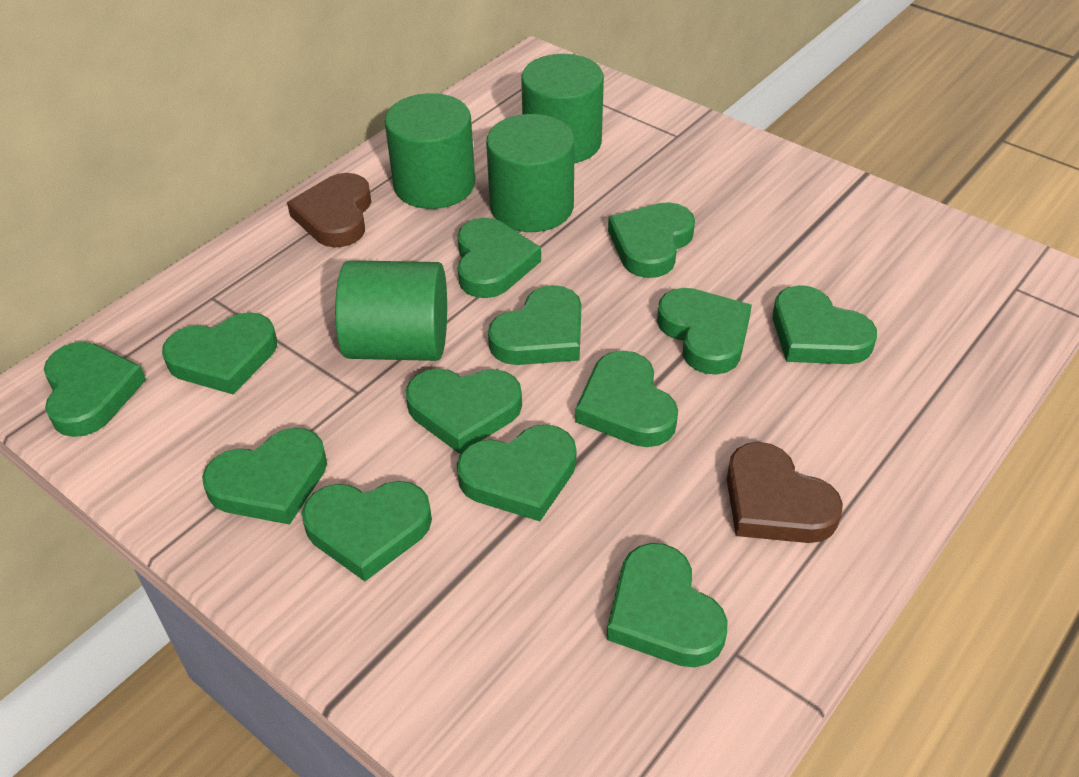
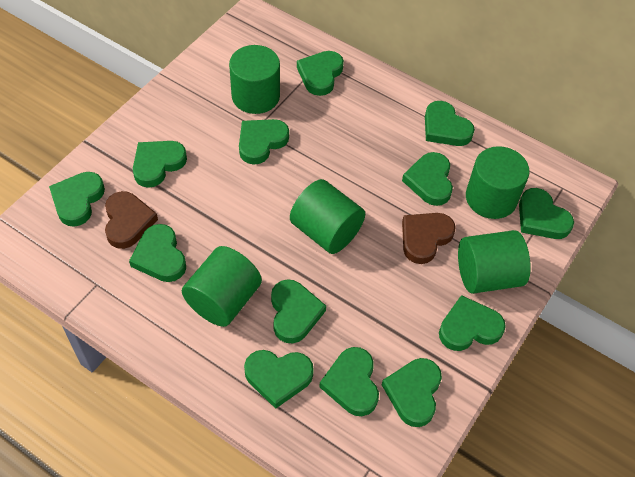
green cylinder: [335,260,447,361] [385,93,475,209] [486,114,575,232] [521,54,604,163] = 4 -> [182,246,262,327] [229,45,280,114] [290,179,365,254] [458,230,530,294] [466,146,529,219] = 5

